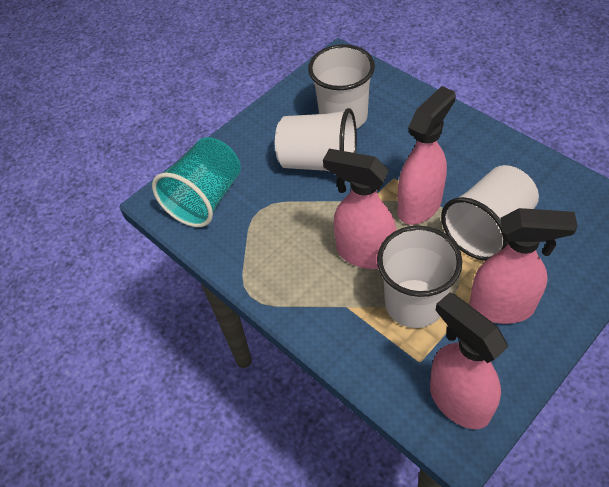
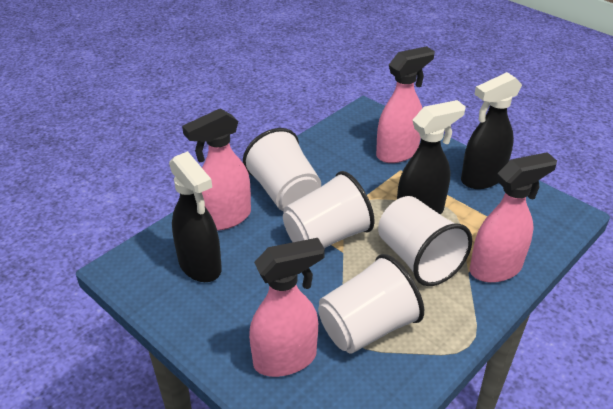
black spray bottle: none = 0 -> [169,151,222,282] [397,100,466,215] [461,72,522,189] = 3
turquoise cup: [152,137,241,227] = 1 -> none = 0

